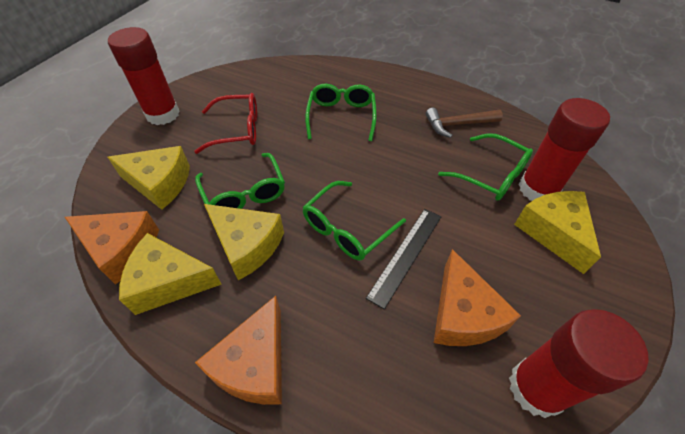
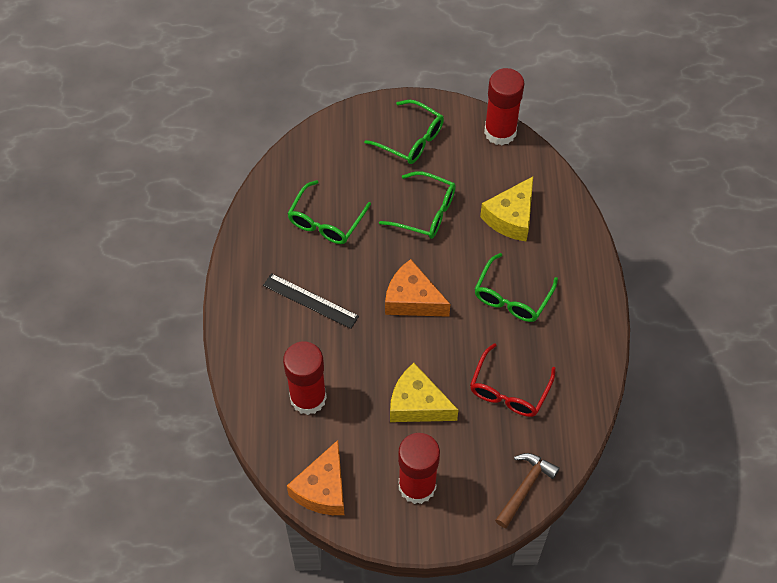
orange cheese: [65,211,159,285] [195,296,282,405] [434,249,521,346] = 3 -> [287,440,344,515] [385,259,450,317] = 2
yellow cheese: [108,146,190,210] [119,233,222,315] [204,204,284,280] [514,191,601,274] = 4 -> [390,363,458,422] [480,177,533,242] = 2

